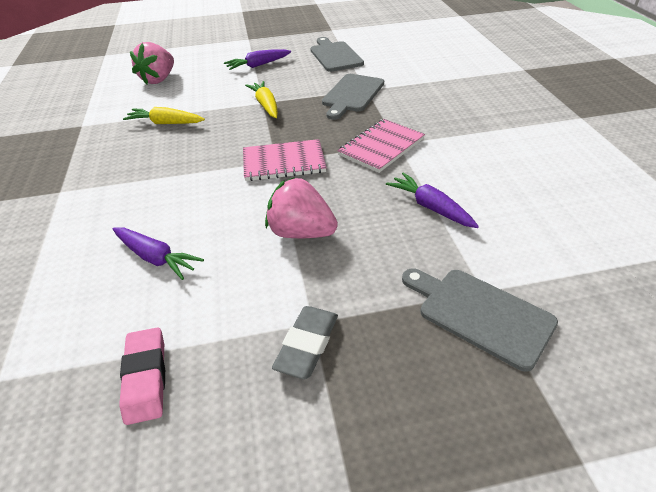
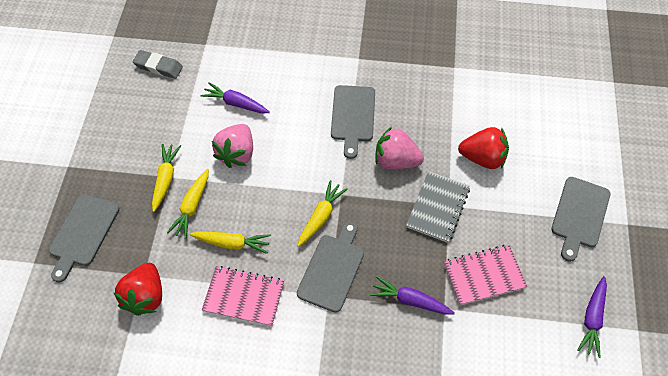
grey cutting board: [310,37,364,72] [322,74,384,120] [402,268,558,372] = 3 -> [49,194,120,283] [297,221,364,313] [331,85,375,159] [551,177,610,262] = 4
grey notebook: none = 0 -> [406,171,470,243] = 1
pink eraser: [119,327,165,425] = 1 -> none = 0
red strawberry: none = 0 -> [114,263,162,316] [458,127,509,169] = 2
yellow carrot: [123,107,205,124] [245,81,278,118] = 2 -> [152,144,181,212] [167,169,209,239] [189,231,271,254] [298,180,348,247] = 4

